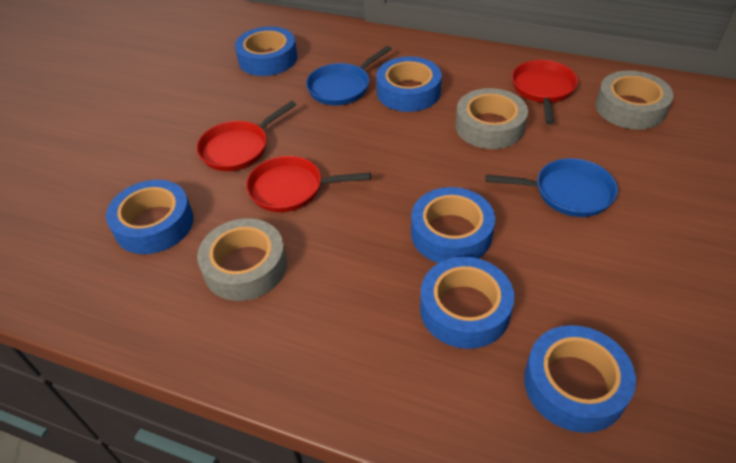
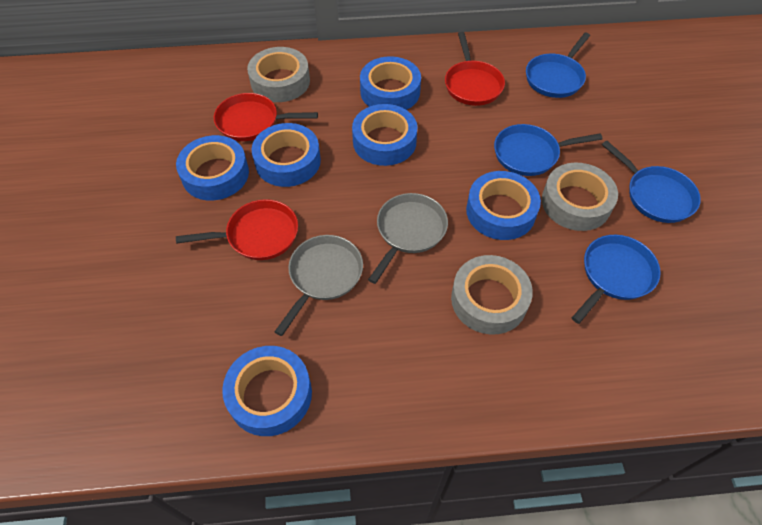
blue pan: [306,46,392,105] [486,158,618,217] = 2 -> [494,124,603,176] [526,32,590,98] [572,235,661,324] [602,141,701,223] = 4
grey pan: none = 0 -> [274,235,363,336] [368,193,448,284] = 2

